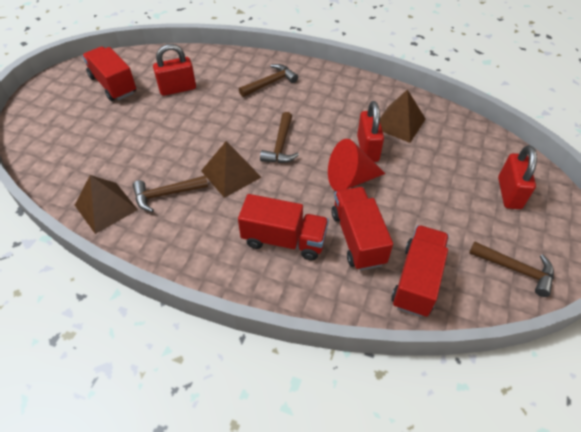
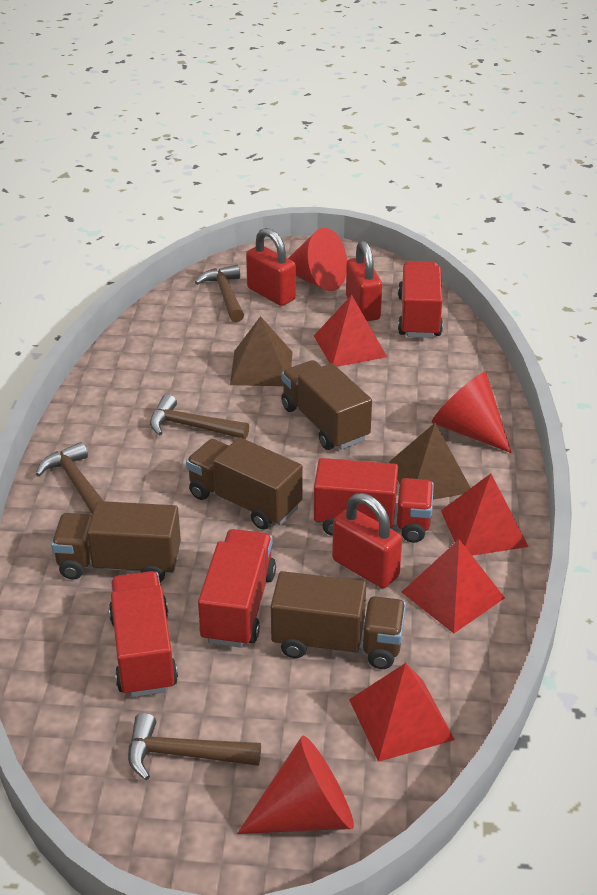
brown pyramid: [75,175,138,234] [201,141,261,198] [380,89,426,143] = 3 -> [230,316,292,386] [389,423,470,500] = 2
brown truck: none = 0 -> [51,501,181,583] [186,437,303,530] [271,571,406,669] [281,360,372,450] = 4
red cone: [328,139,386,191] = 1 -> [237,736,354,834] [288,228,347,291] [432,372,512,453] = 3
red pyramid: none = 0 -> [314,295,387,367] [349,663,455,762] [402,539,505,633] [441,474,529,556] = 4

